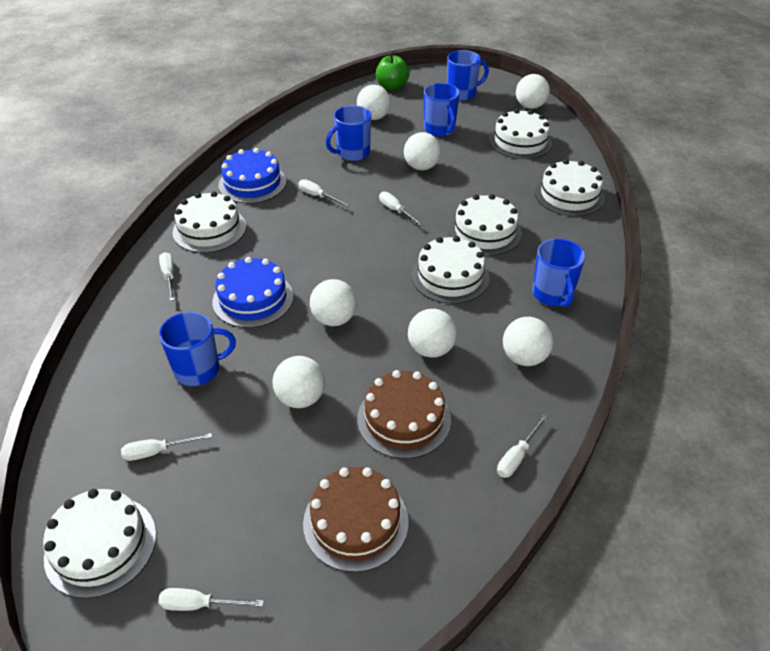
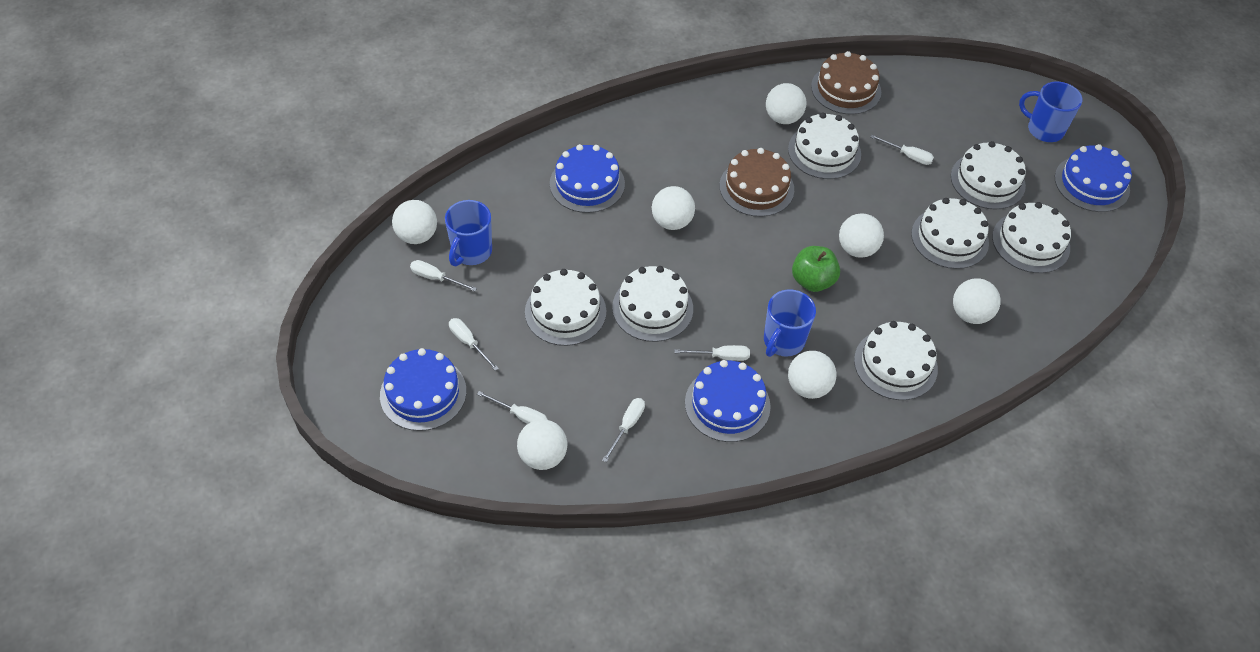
blue cake: [212,257,294,328] [218,148,286,203] = 2 -> [380,348,467,431] [550,144,625,213] [685,360,771,442] [1055,144,1132,212] = 4
blue mug: [159,312,236,386] [326,105,371,161] [424,83,460,136] [447,50,489,101] [532,238,585,307] = 5 -> [445,200,492,267] [764,289,816,357] [1019,82,1083,142] = 3
white cake: [43,489,156,598] [172,191,246,253] [411,236,490,304] [449,194,522,255] [489,109,552,159] [535,159,605,216] = 6 -> [525,269,606,346] [612,266,693,342] [788,112,861,179] [854,321,938,400] [911,198,989,269] [951,141,1026,209] [992,202,1071,273] = 7

